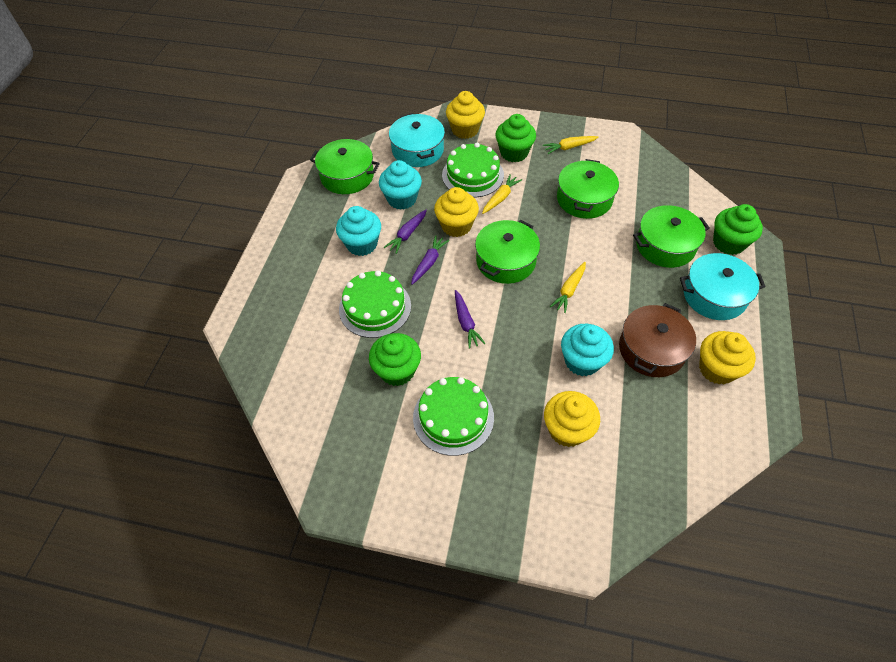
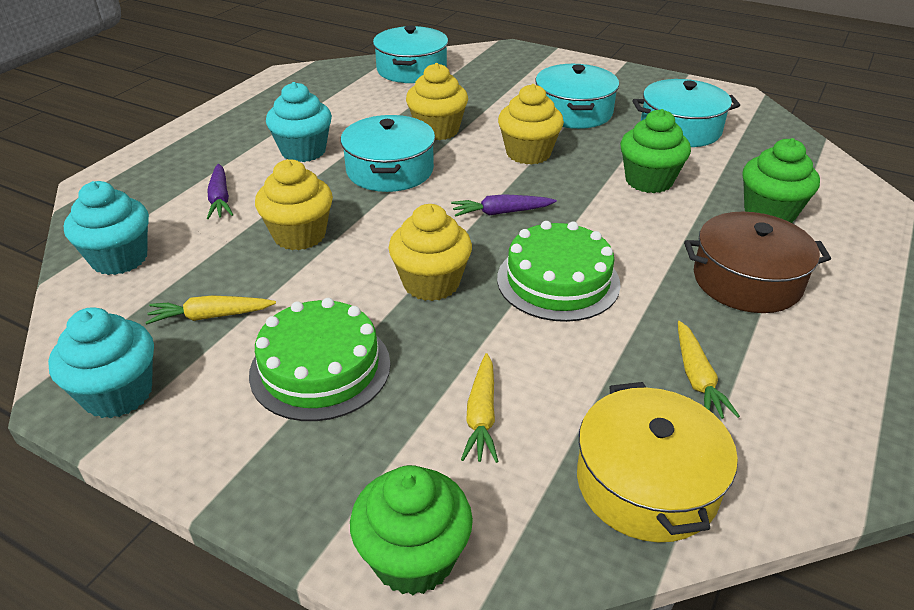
green cake: [339,270,411,338] [413,377,494,456] [442,143,504,198] = 3 -> [249,298,391,421] [497,221,621,322] = 2
green pot: [310,139,380,194] [475,220,540,284] [557,159,619,219] [633,205,710,268] = 4 -> none = 0
purple carrot: [384,210,427,254] [411,235,449,285] [455,290,486,349] = 3 -> [207,164,233,219] [451,194,557,217] = 2
turquoise pot: [389,113,445,167] [680,253,766,320] = 2 -> [341,115,435,192] [373,25,448,83] [535,64,619,129] [632,79,740,147] = 4
yellow pot: none = 0 -> [577,382,738,542] = 1

